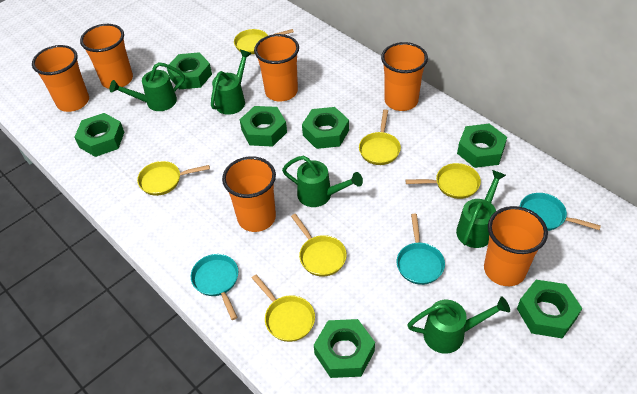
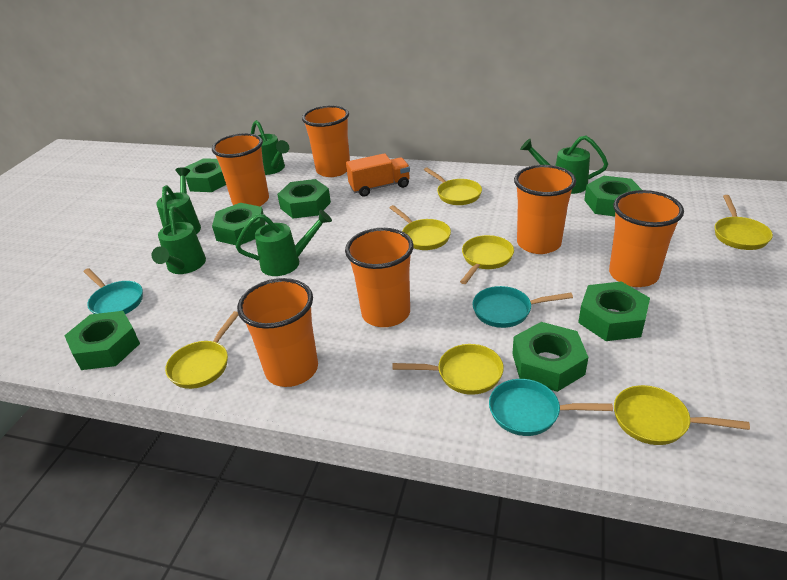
orange truck: none = 0 -> [346,153,410,197] = 1
yellow pan: [137,161,210,196] [234,29,294,54] [252,274,315,342] [291,214,347,277] [359,110,401,165] [405,163,481,199] = 6 -> [165,311,238,389] [389,205,451,250] [393,344,504,395] [424,167,482,205] [460,235,514,284] [614,385,750,445] [715,195,773,250] = 7

